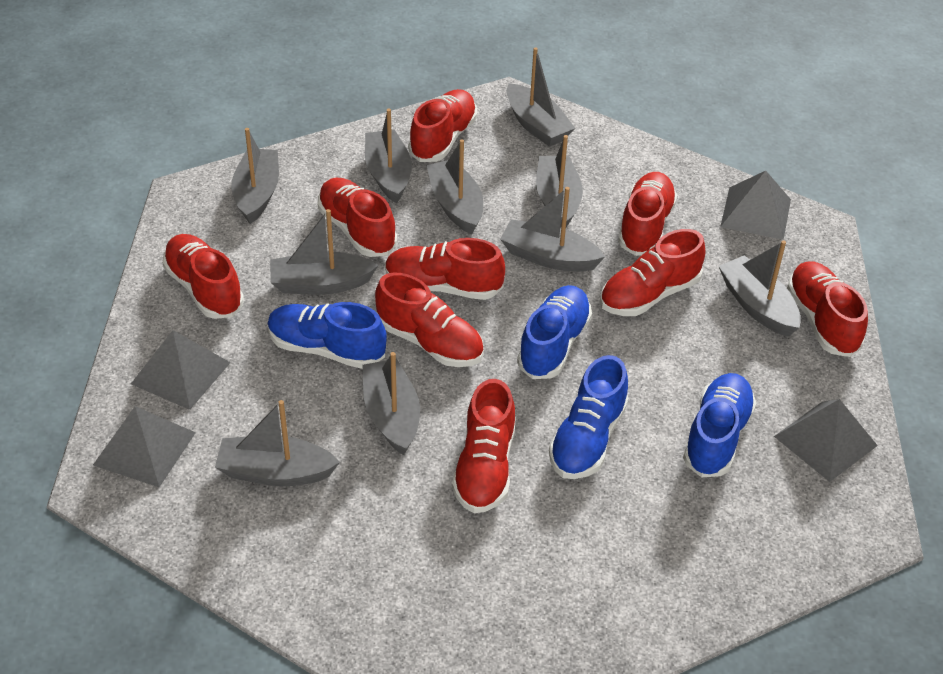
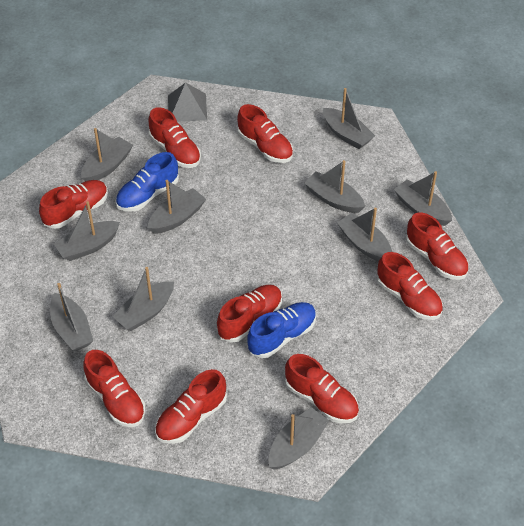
blue shoe: [267,302,387,369] [517,285,592,379] [549,355,629,479] [683,373,756,477] = 4 -> [116,152,179,212] [247,302,316,358] = 2
grey pyramid: [93,406,196,487] [131,330,231,410] [720,171,791,240] [774,399,878,482] = 4 -> [168,82,207,122] = 1

